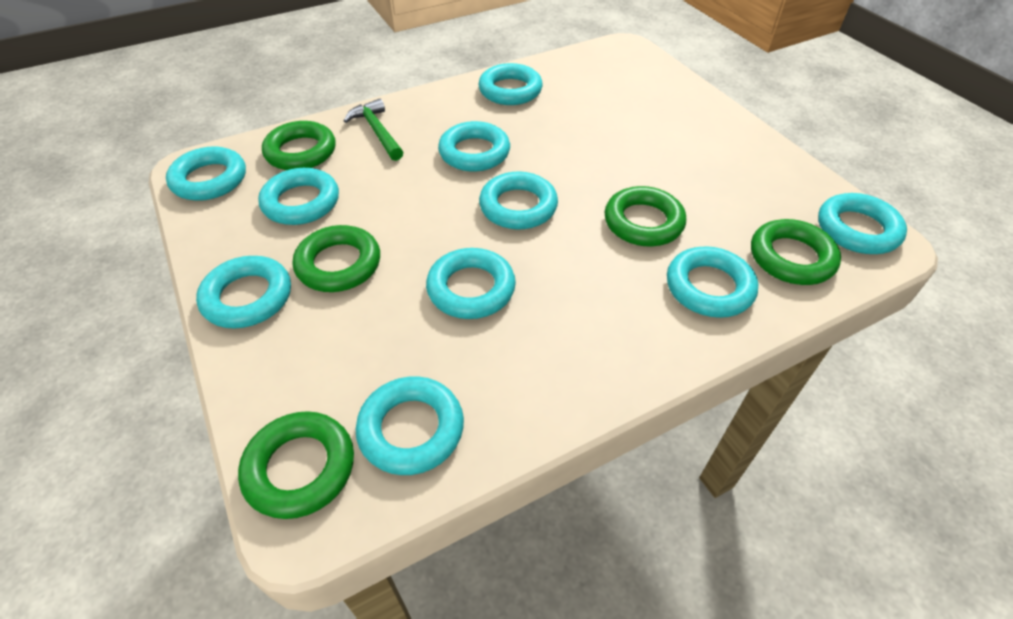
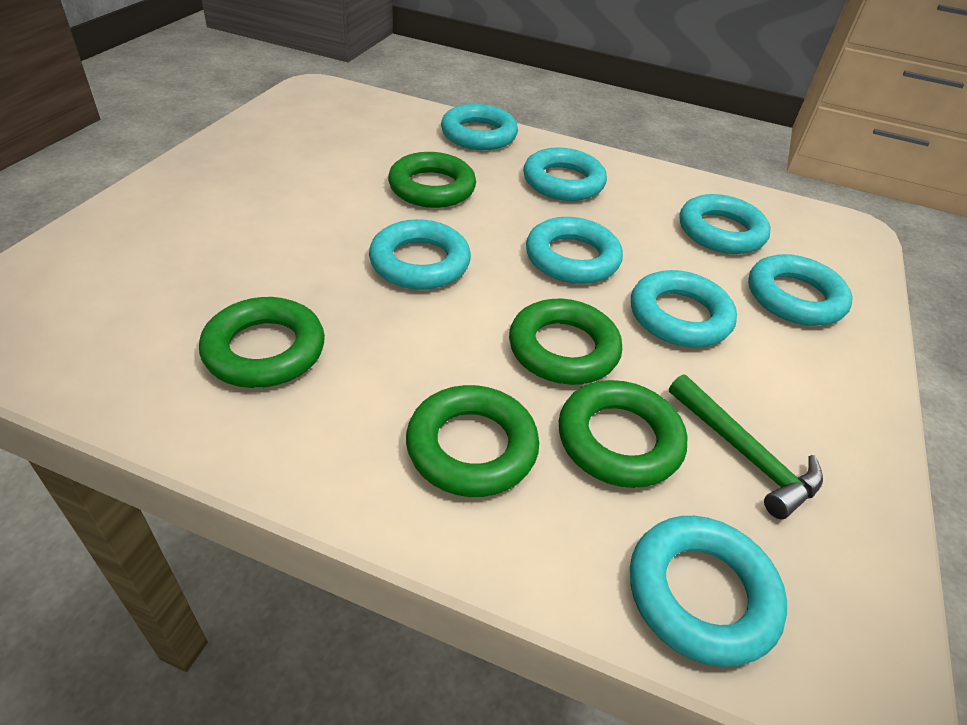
turquoise ring: [166,146,246,201] [196,256,291,329] [258,168,339,225] [356,376,464,475] [426,248,516,319] [438,121,510,172] [478,63,543,105] [479,171,558,229] [667,246,758,318] [818,193,907,254] = 10 -> [369,219,471,290] [441,104,518,150] [523,147,607,201] [526,217,623,284] [630,516,787,667] [631,270,737,347] [680,194,771,254] [748,254,852,326] = 8

